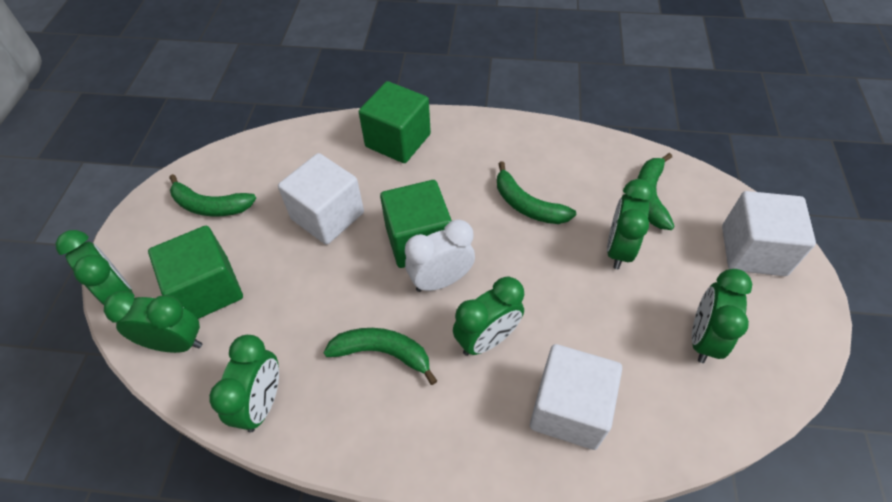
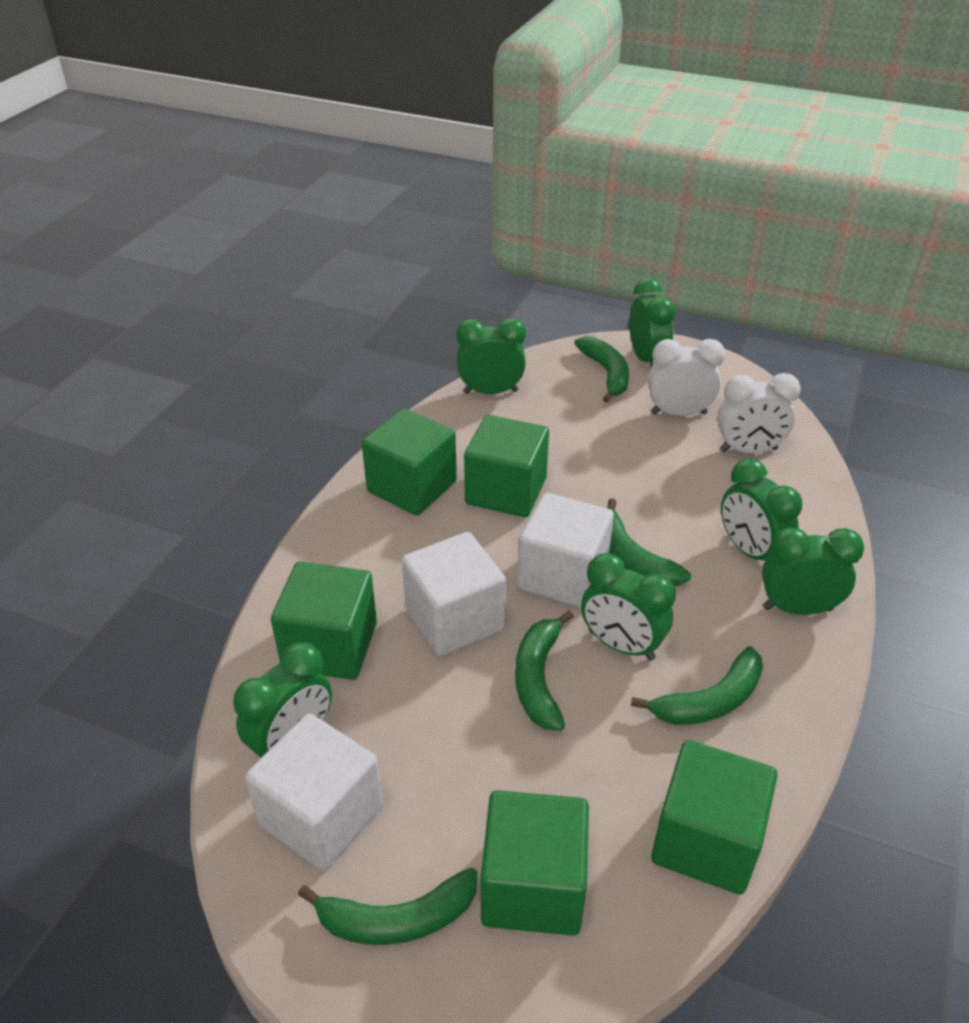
green banana: [169,174,256,217] [323,328,437,385] [497,161,576,224] [637,153,675,230] = 4 -> [298,867,477,945] [515,611,574,731] [575,336,629,402] [608,499,691,586] [631,646,763,725] = 5
green cube: [148,226,243,319] [359,81,431,163] [380,180,452,268] = 3 -> [271,561,377,680] [362,409,457,515] [464,415,549,517] [481,790,589,936] [651,740,778,894] = 5
white clock: [405,219,475,292] = 1 -> [648,339,725,416] [717,373,801,453] = 2

